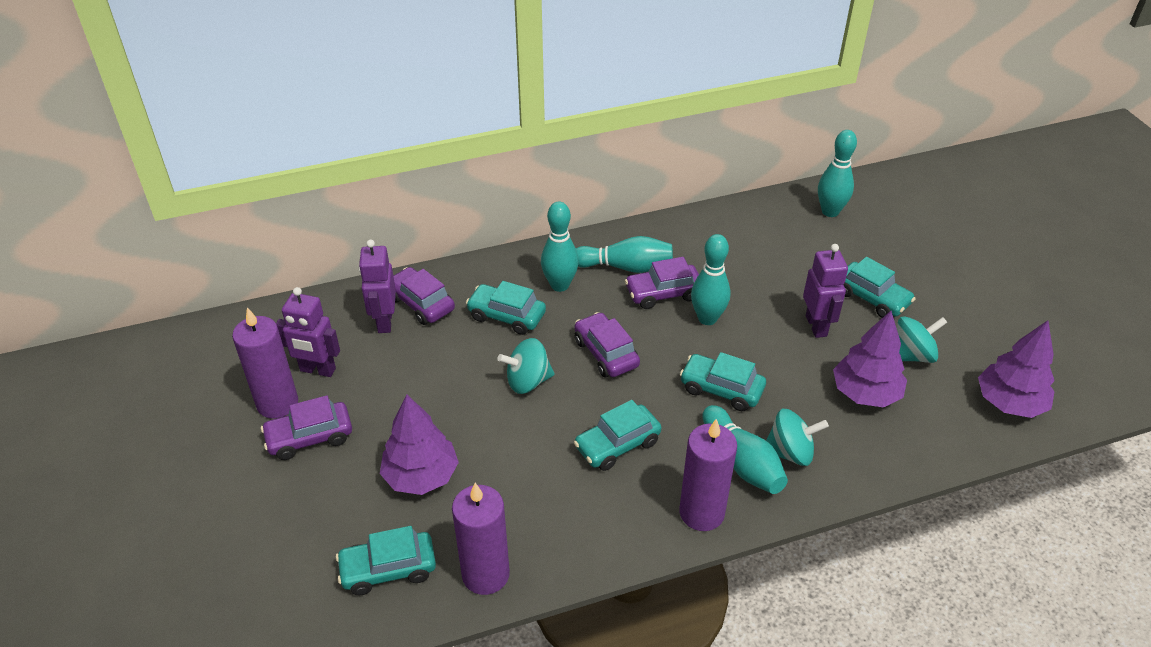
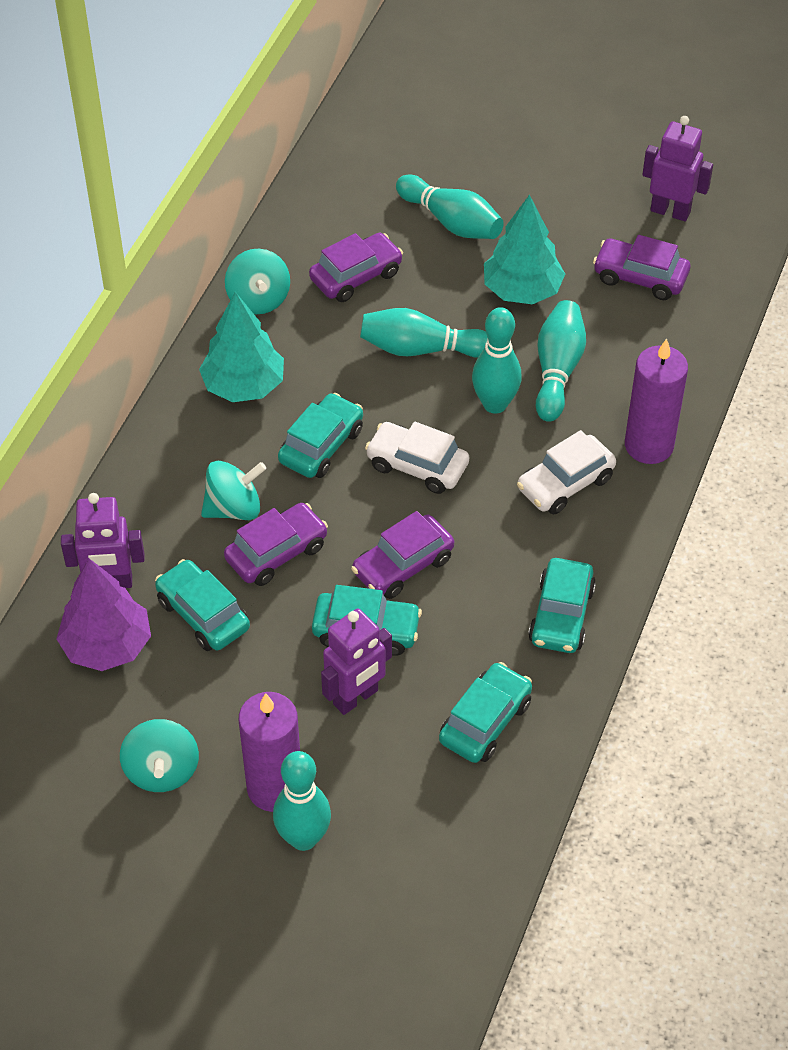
purple candle: [232,307,298,419] [452,483,510,595] [679,419,737,531] = 3 -> [239,692,300,812] [625,339,688,464] = 2
purple tree: [380,394,459,495] [833,311,907,407] [978,321,1055,418] = 3 -> [56,559,151,671] = 1
turquoise tree: none = 0 -> [199,292,284,402] [484,195,565,304] = 2
white car: none = 0 -> [365,421,469,494] [517,430,616,515] = 2

